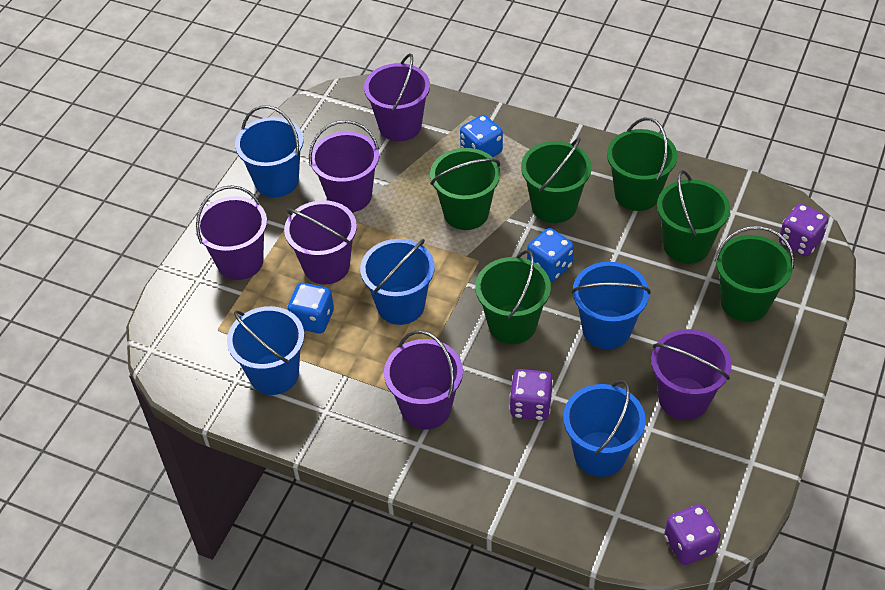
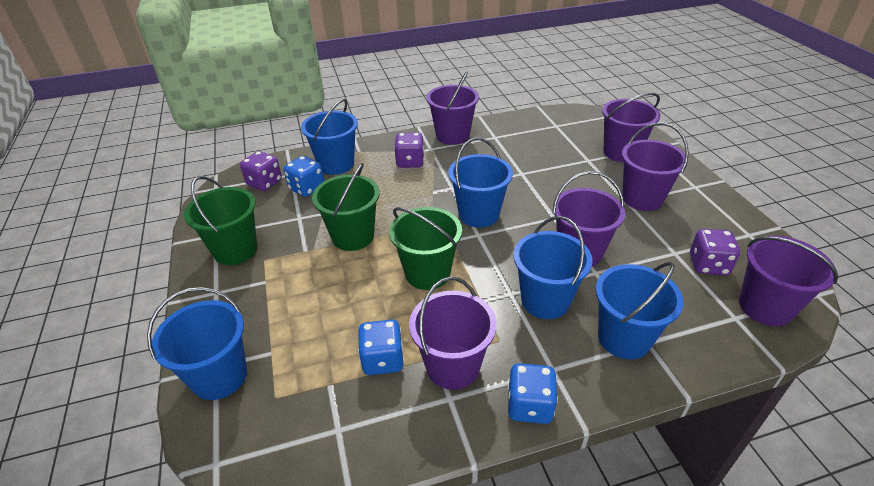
green bucket: [430,148,500,230] [475,250,551,344] [521,137,592,223] [607,118,678,211] [657,170,730,264] [715,226,794,322] = 6 -> [184,176,257,265] [312,163,380,251] [389,207,462,290] = 3

